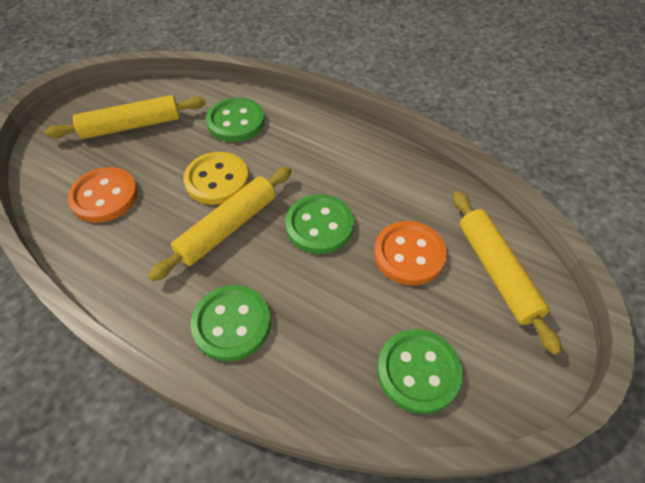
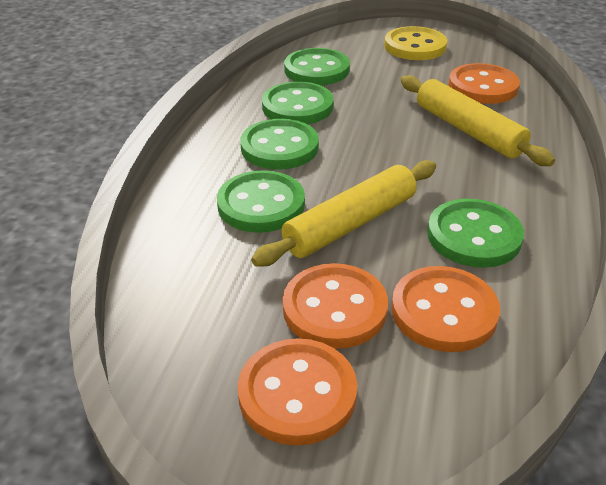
green button: [191,285,271,361] [206,98,265,142] [286,194,354,254] [377,329,463,414] = 4 -> [217,170,305,233] [240,119,319,170] [262,81,333,124] [284,48,350,85] [427,199,524,268] = 5
orange button: [67,167,138,223] [374,221,447,285] = 2 -> [238,338,357,446] [283,263,388,349] [392,266,500,352] [449,63,520,104] = 4
yellow rolling pin: [45,95,206,139] [148,167,292,281] [453,191,562,355] = 3 -> [251,160,436,267] [401,75,555,166] = 2

